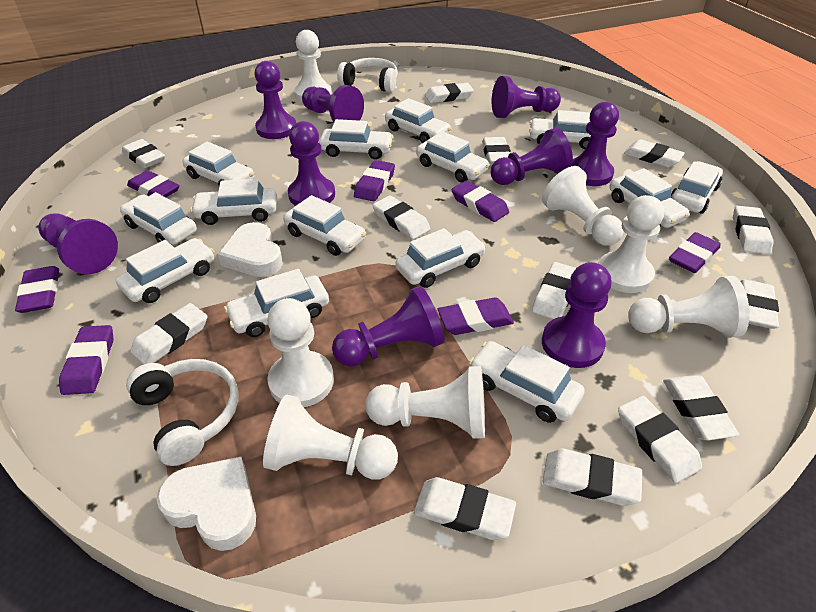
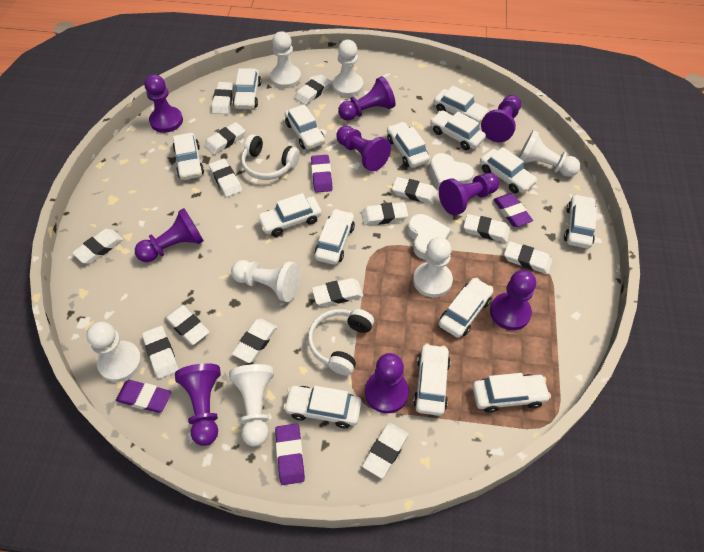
purple eraser: [15,266,59,313] [59,325,114,395] [127,170,180,197] [354,160,395,201] [438,297,514,335] [451,181,509,222] [669,232,720,273] = 7 -> [116,380,171,413] [275,424,305,485] [311,155,333,192] [493,193,533,227] = 4
white eraser: [122,139,165,168] [130,303,207,364] [373,195,431,239] [414,477,516,540] [425,83,474,103] [482,137,511,165] [532,262,576,319] [542,448,642,506] [618,396,702,483] [624,139,685,167] [663,375,739,440] [733,206,774,254] [741,279,779,329] = 13 -> [72,229,123,264] [142,326,179,379] [165,305,209,345] [204,122,245,155] [209,158,242,197] [211,82,234,114] [232,318,277,363] [295,74,331,105] [312,278,363,306] [361,202,408,225] [362,423,409,479] [392,177,438,204] [464,214,510,242] [504,241,552,274] = 14

